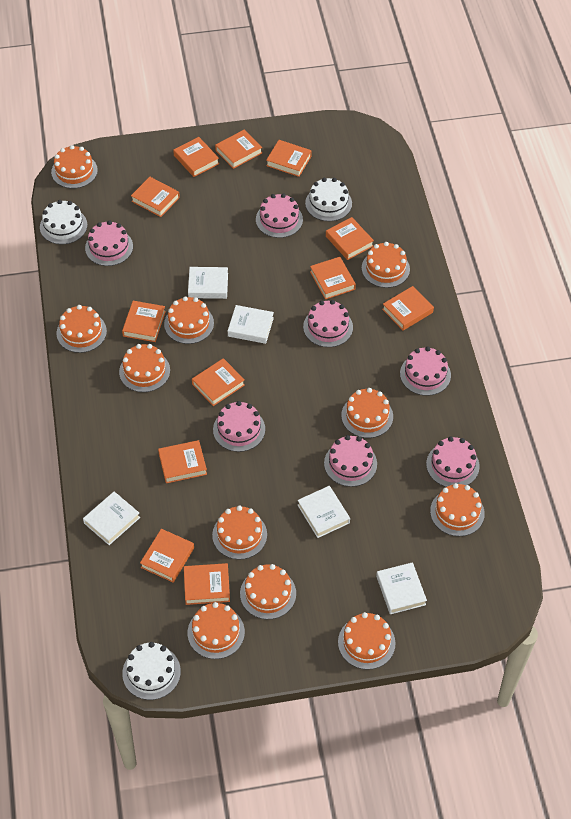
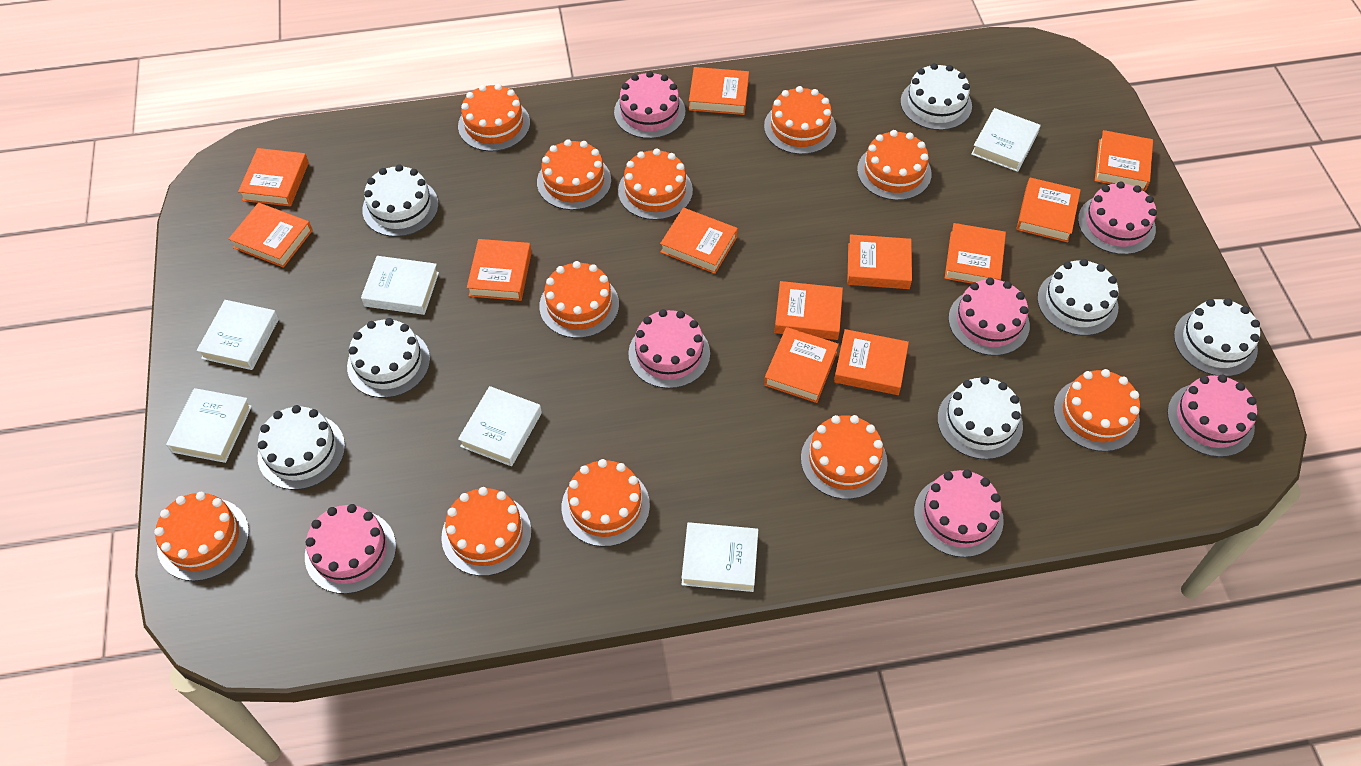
white book: [83,491,140,545] [188,267,228,299] [228,305,274,344] [298,486,350,538] [376,562,427,614] = 5 -> [166,388,252,463] [197,300,279,370] [361,256,439,315] [458,386,542,466] [681,522,758,592] [971,108,1040,172] = 6
white cake: [40,200,88,244] [122,642,181,700] [305,178,352,221] = 3 -> [258,405,345,490] [347,318,430,398] [362,164,439,237] [900,63,972,130] [937,376,1023,460] [1037,259,1118,336] [1174,298,1260,377] = 7

